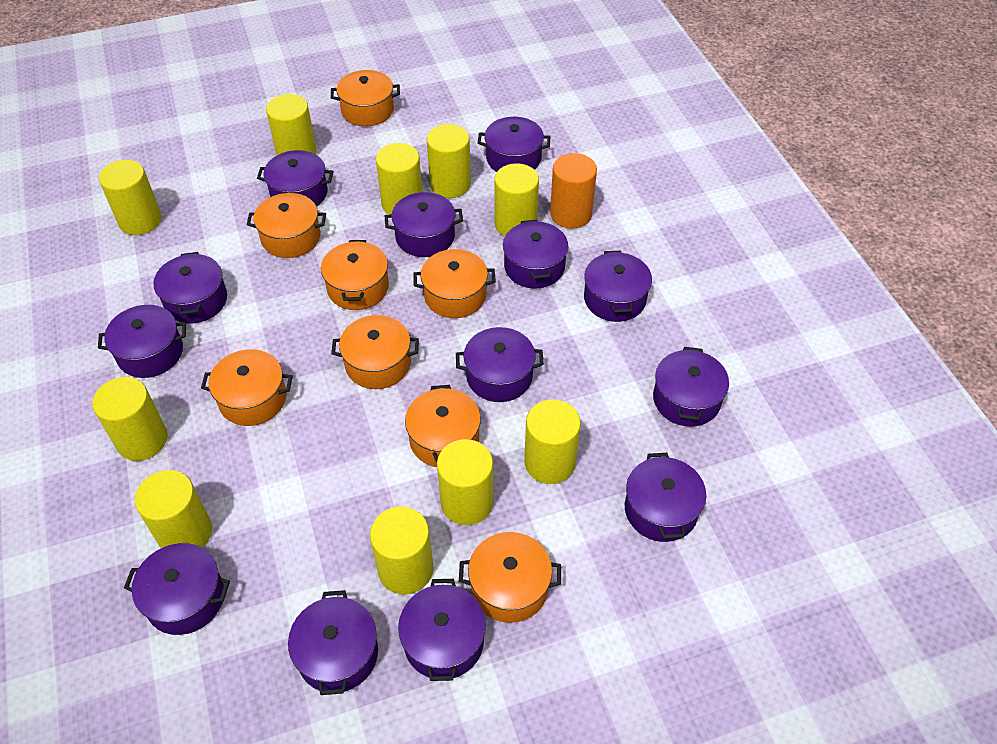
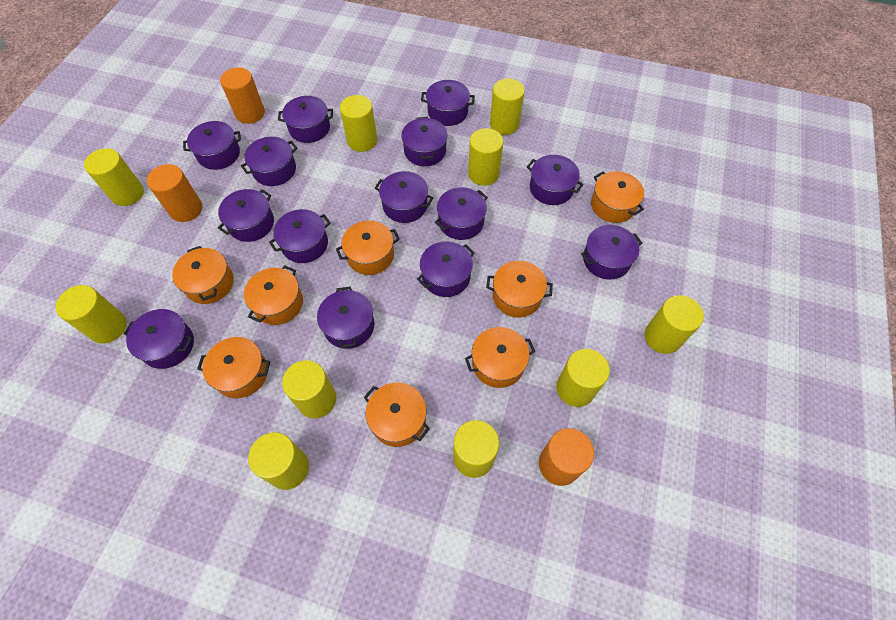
orange cylinder: [550,153,597,229] = 1 -> [147,164,202,222] [220,67,265,124] [539,428,594,486] = 3
purple pot: [98,305,186,378] [124,543,230,635] [153,252,227,324] [257,150,334,207] [288,590,378,695] [385,192,463,257] [398,579,486,681] [456,327,544,402] [478,117,550,172] [503,220,568,288] [584,250,652,322] [625,453,706,542] [653,347,729,427] = 13 -> [123,309,194,369] [183,121,241,170] [218,189,274,242] [241,137,298,186] [269,209,331,263] [278,96,333,143] [317,287,374,349] [375,171,433,223] [401,117,447,166] [417,241,474,297] [421,80,475,126] [435,187,488,240] [527,155,584,205] [581,225,642,280] = 14

